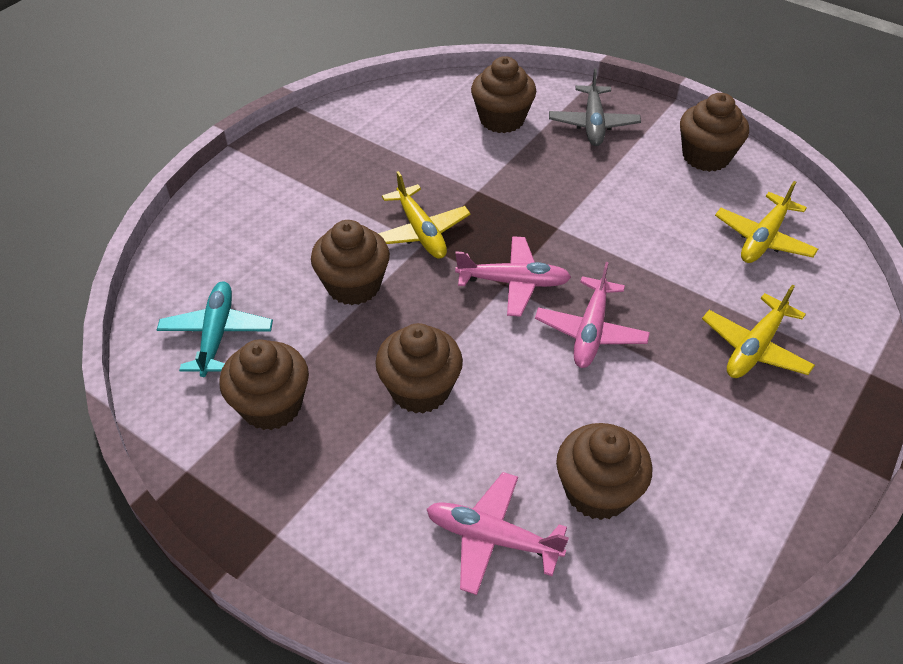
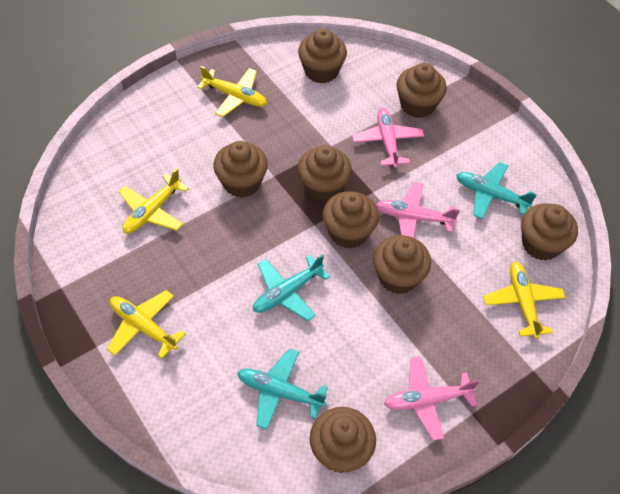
brown cupcake: [220,339,309,430] [311,220,390,305] [375,323,463,414] [471,56,536,133] [556,423,652,520] [680,93,749,172] = 6 -> [213,141,268,198] [298,28,347,83] [298,145,352,202] [310,407,376,473] [322,191,379,249] [373,235,431,294] [396,63,447,118] [521,203,578,260] = 8
grey plane: [549,68,641,146] = 1 -> none = 0
turquoise plane: [157,282,273,377] = 1 -> [237,349,328,430] [253,254,330,321] [456,162,537,219] = 3
yellow plane: [378,171,471,259] [702,284,815,378] [715,181,818,263] = 3 -> [107,290,185,358] [119,169,189,234] [197,66,267,117] [483,261,566,339] = 4

